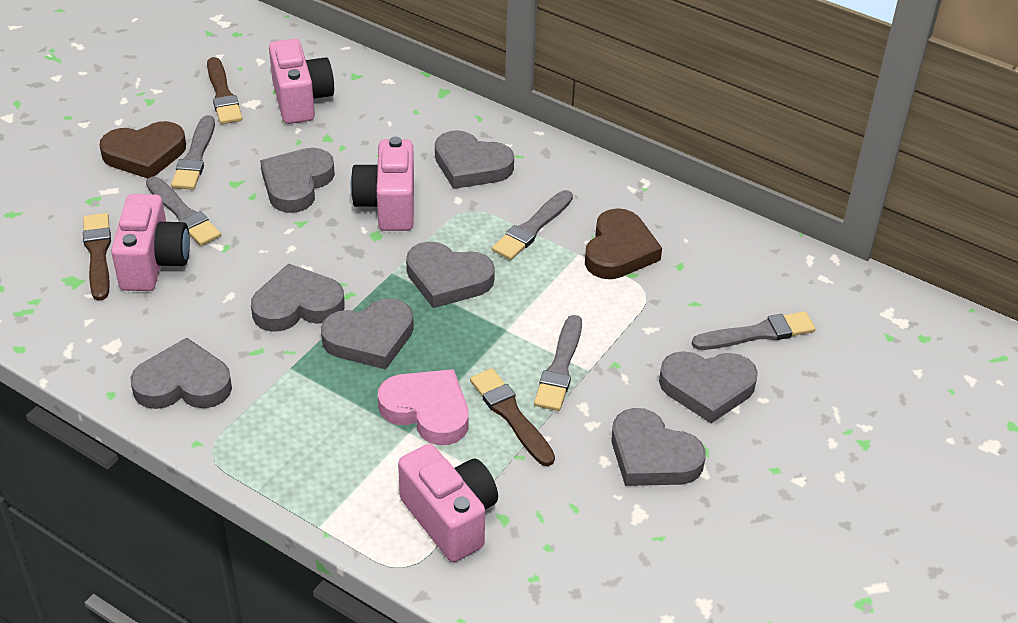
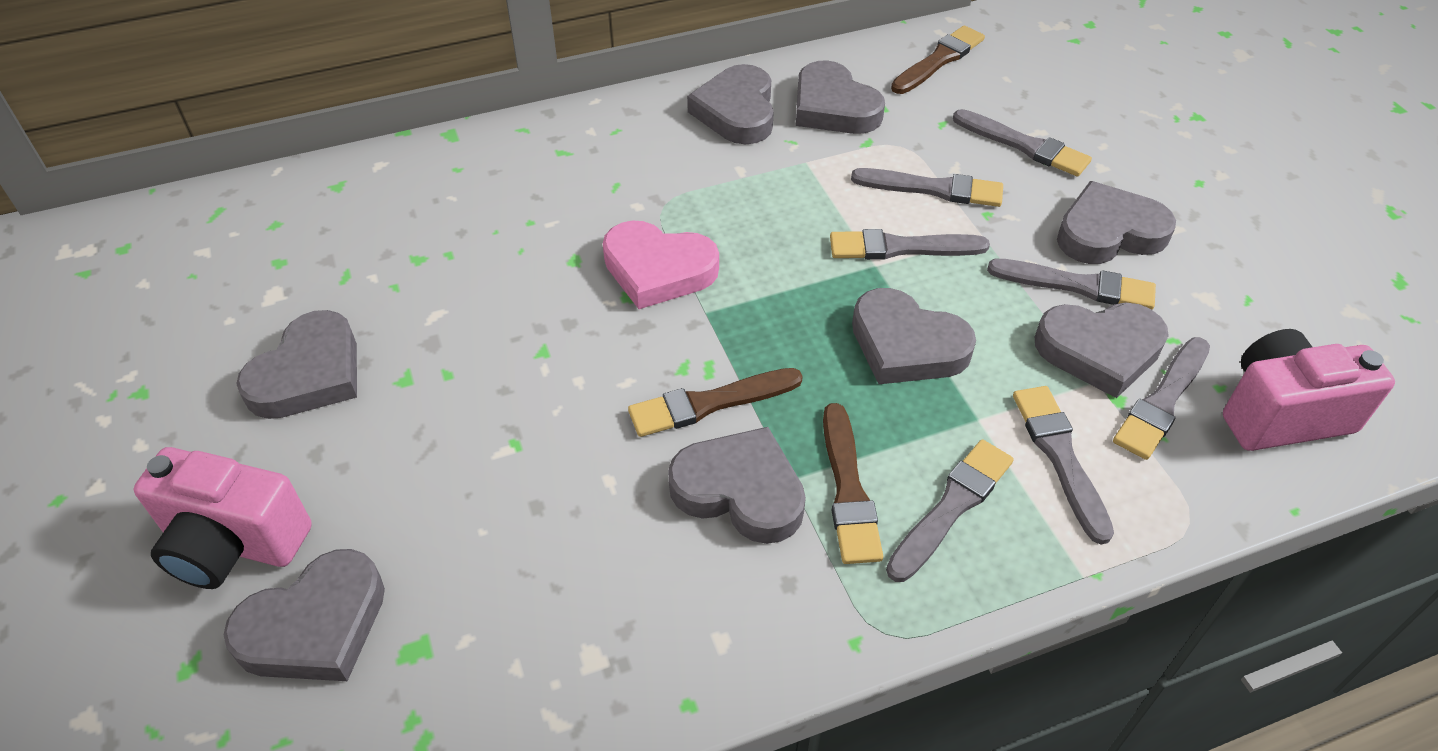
brown heart: [99,121,186,178] [585,208,662,279] = 2 -> none = 0
grey brush: [146,177,221,246] [171,115,215,190] [492,190,573,260] [534,315,582,411] [692,311,816,350] = 5 -> [830,229,990,260] [851,168,1003,207] [886,439,1014,582] [953,109,1092,177] [987,259,1156,310] [1013,386,1114,545] [1113,337,1210,460] = 7
pink camera: [111,194,190,291] [269,39,334,124] [351,137,414,231] [398,444,498,562] = 4 -> [134,447,312,589] [1223,329,1395,451] = 2

